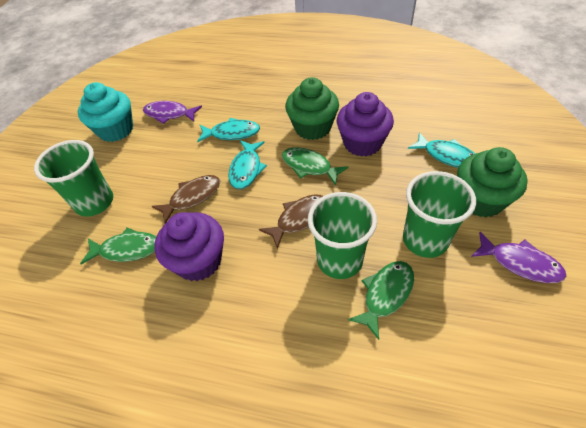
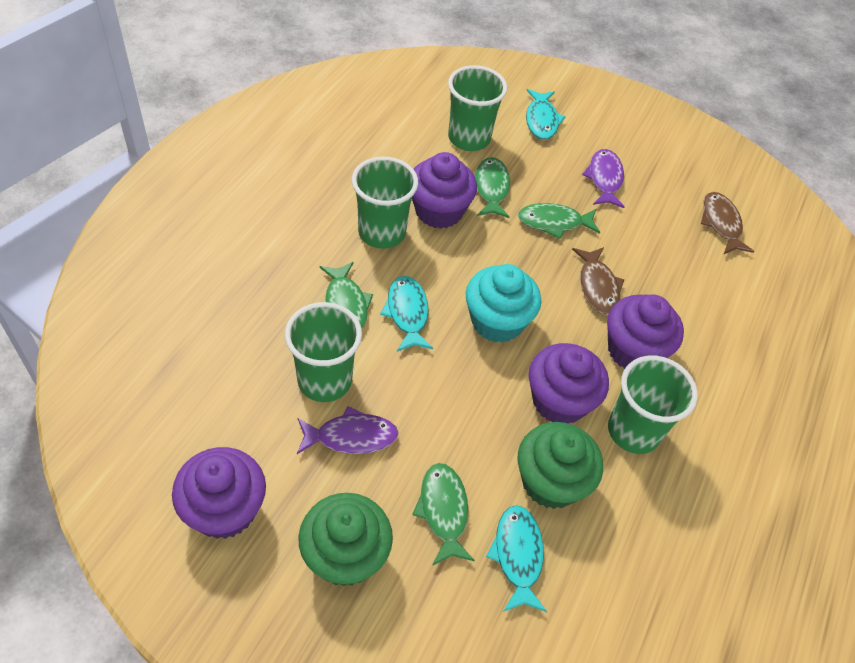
green cup: [34,140,113,217] [308,192,377,279] [403,171,476,258] = 3 -> [285,302,362,402] [352,157,418,249] [448,65,507,151] [608,355,698,454] = 4
green fish: [80,228,156,265] [282,147,348,186] [348,261,414,340] = 3 -> [319,262,373,329] [412,463,475,566] [474,157,510,218] [518,203,600,239] = 4
purple cupcake: [154,212,224,281] [337,92,394,157] = 2 -> [172,447,266,539] [412,152,477,229] [529,343,609,424] [607,294,684,369] = 4

